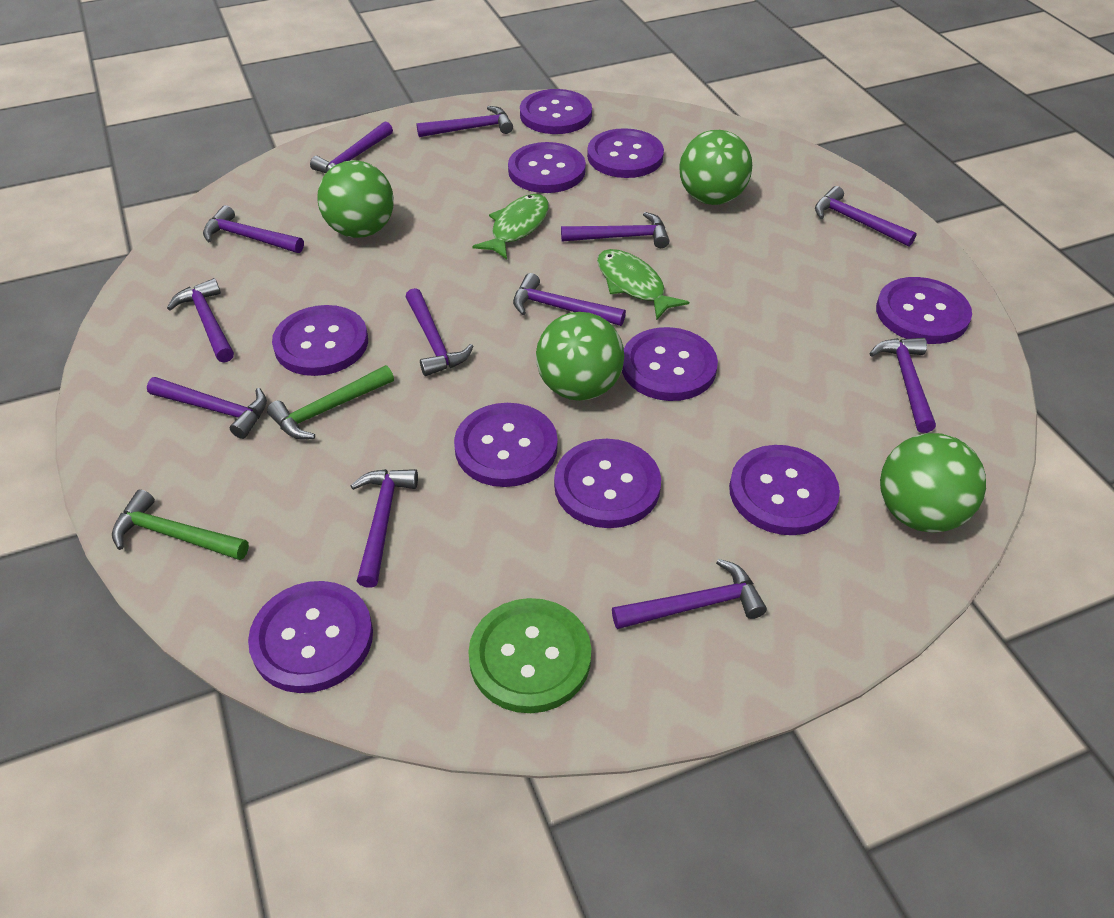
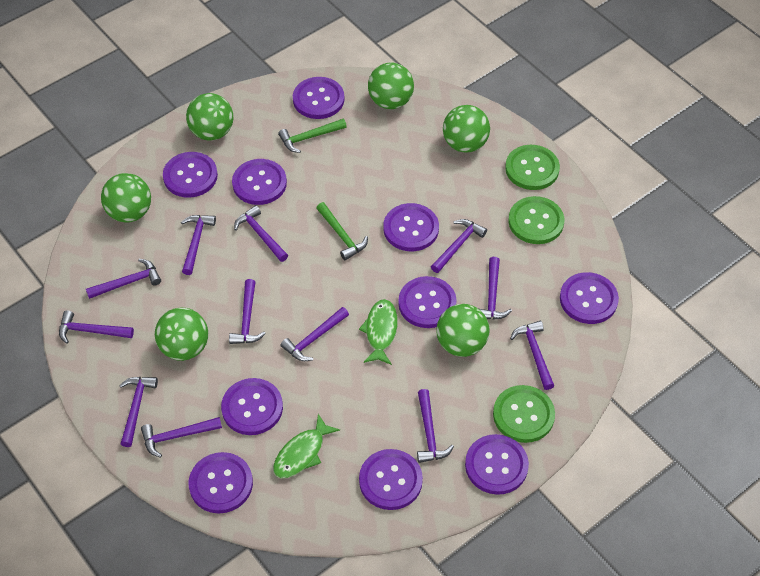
green ball: [317,160,394,238] [536,312,624,401] [679,130,752,205] [880,433,986,533] = 4 -> [101,173,151,223] [155,308,208,361] [186,93,233,141] [368,63,414,109] [436,304,490,357] [443,105,490,153] = 6
green button: [468,598,591,713] = 1 -> [493,385,555,443] [505,145,560,190] [508,196,565,244] = 3

